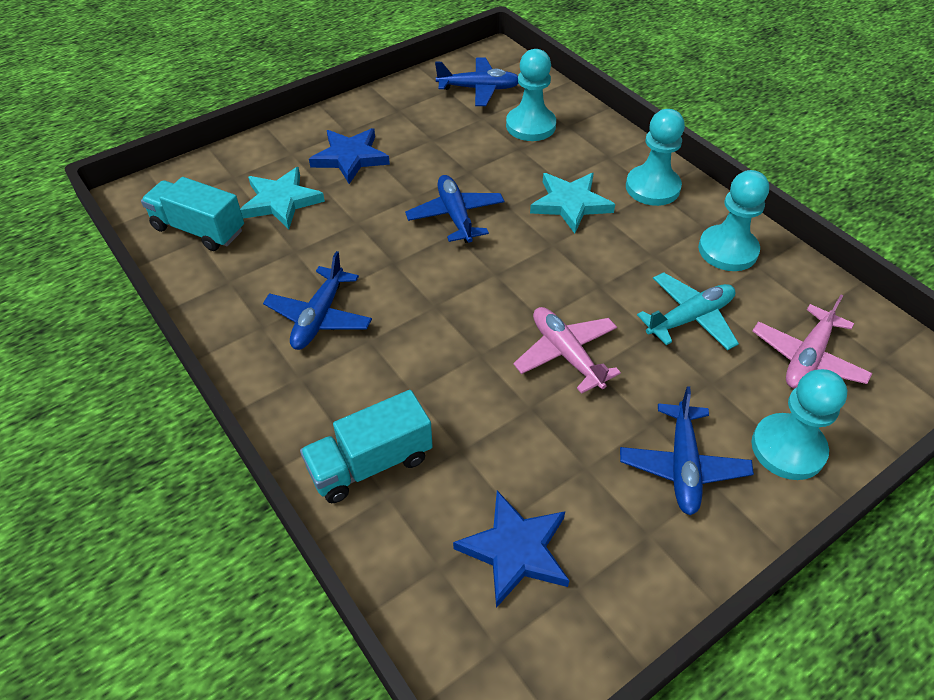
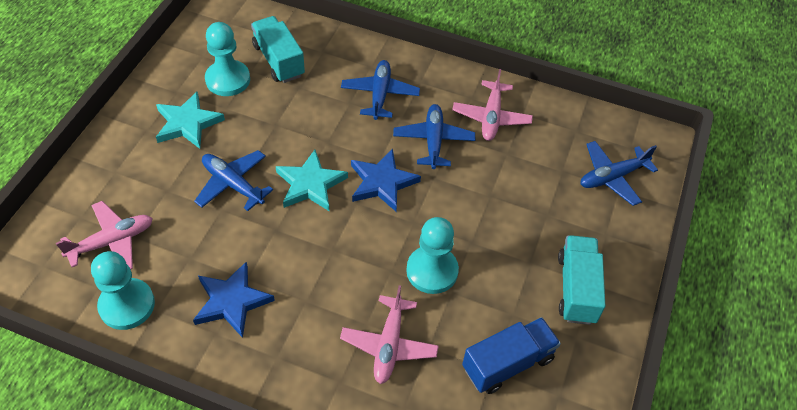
blue truck: none = 0 -> [462,317,561,394] = 1
pink plane: [513,307,621,394] [753,295,872,389] = 2 -> [56,201,153,270] [340,285,439,384] [452,69,533,141] = 3
turquoise pawn: [506,49,556,141] [626,109,685,206] [698,170,769,271] [751,369,847,480] = 4 -> [91,251,155,330] [205,22,250,96] [406,217,459,294] = 3
turquoise plane: [637,272,739,350] = 1 -> none = 0

